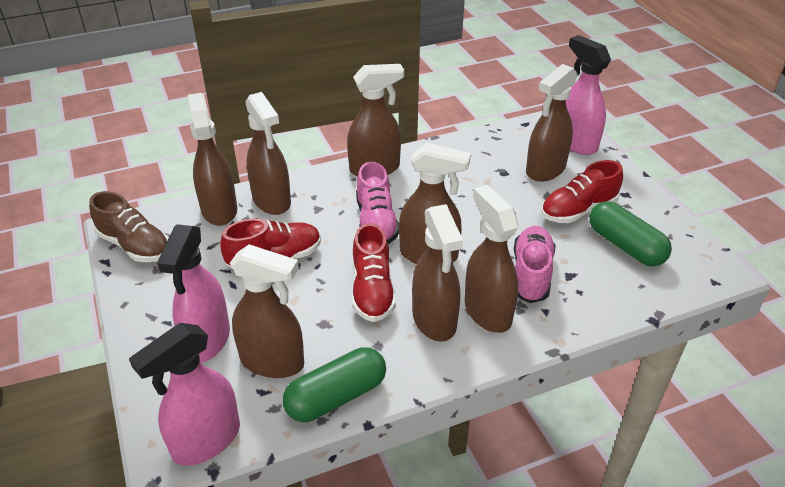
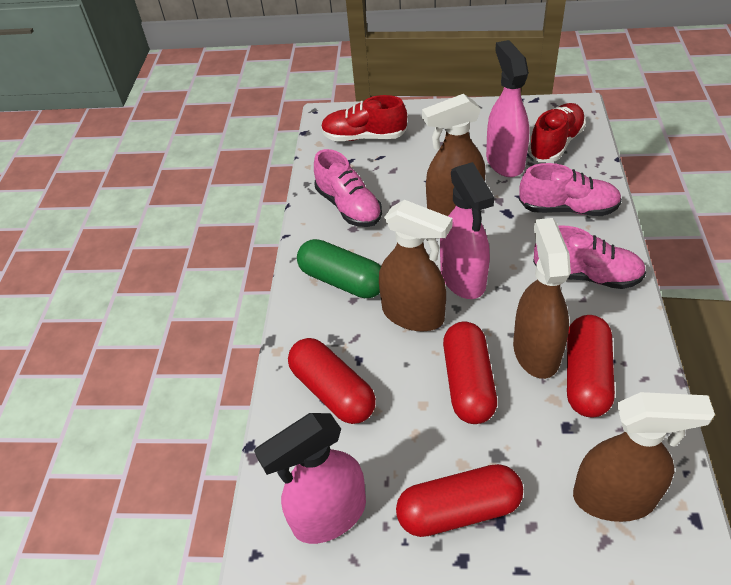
brown shoe: [89,191,168,262] = 1 -> none = 0
brown spray bottle: [188,93,237,226] [230,244,304,378] [245,92,291,215] [347,64,404,177] [399,143,471,264] [412,204,463,341] [465,185,519,333] [526,64,578,182] = 8 -> [379,200,453,331] [422,94,486,216] [513,218,571,379] [573,392,715,522] = 4
green capsule: [283,347,386,422] [589,201,672,266] = 2 -> [297,239,381,298] = 1
pink shoe: [356,162,399,244] [514,226,556,303] = 2 -> [314,149,382,227] [519,163,622,216] [533,225,646,289] = 3
red capsule: none = 0 -> [288,338,376,424] [396,464,523,537] [443,322,497,424] [567,315,615,417] = 4
red shoe: [220,218,321,269] [352,223,396,322] [541,160,623,223] = 3 -> [321,95,407,141] [528,103,586,162] = 2

